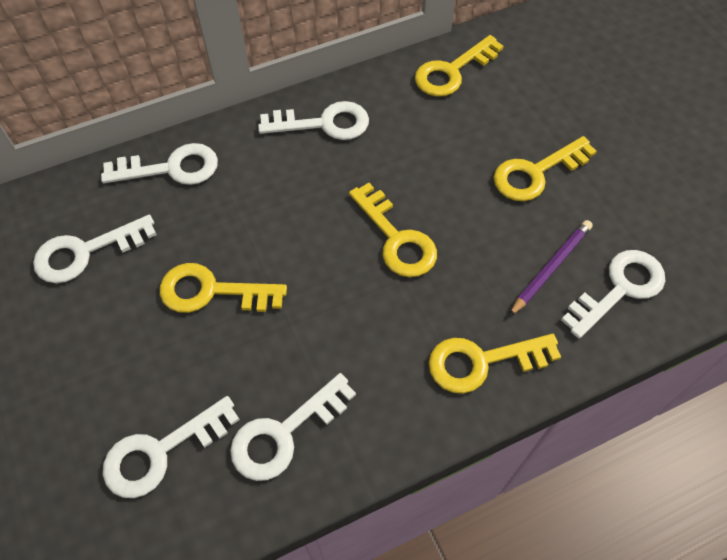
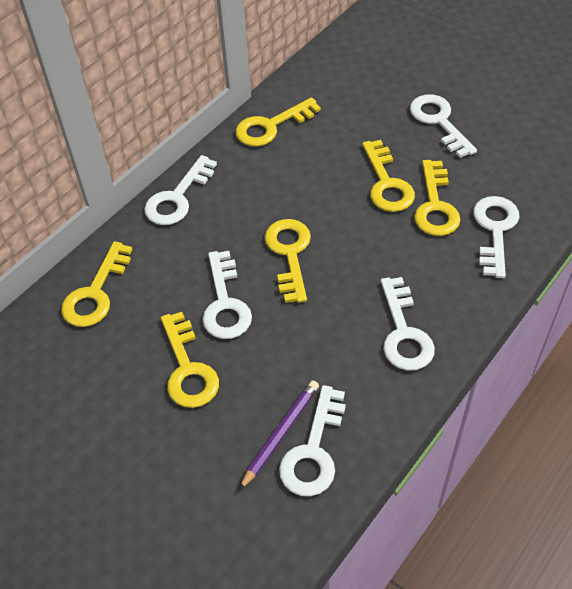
yellow key: [160,263,287,313] [349,183,437,277] [415,35,504,97] [429,334,561,394] [493,136,597,201] = 5 -> [61,241,132,327] [161,312,219,408] [236,98,321,146] [264,219,311,303] [362,140,415,212] [414,160,460,236] = 6

